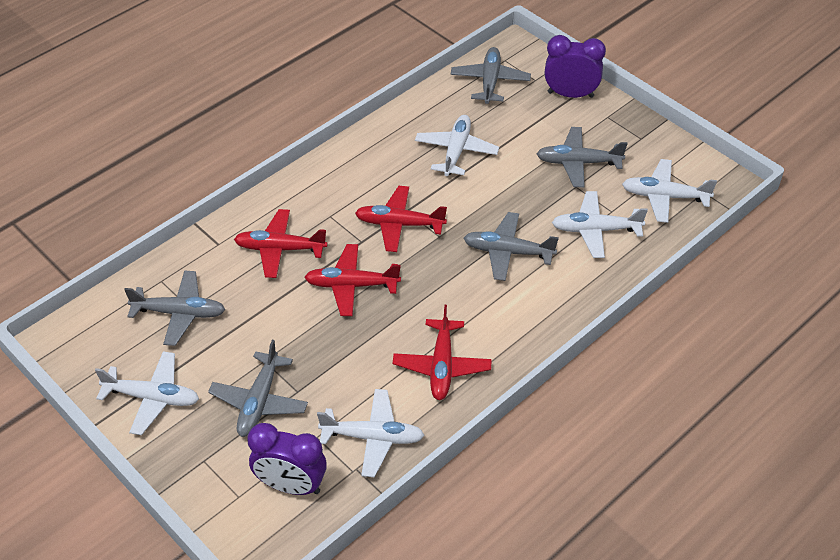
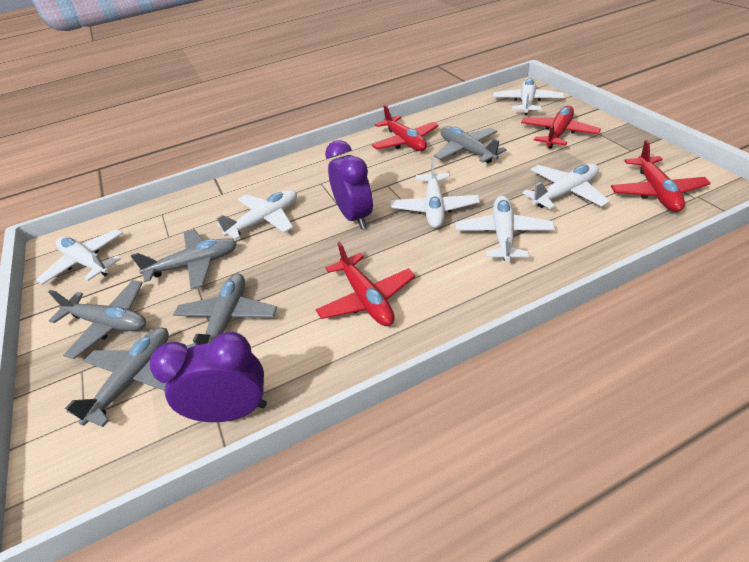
white plane: [95,351,199,435] [317,389,425,477] [415,115,499,176] [552,191,648,258] [622,159,717,223] = 5 -> [36,229,123,285] [216,190,297,240] [390,157,480,228] [456,196,555,262] [493,78,564,115] [522,164,610,209] = 6

